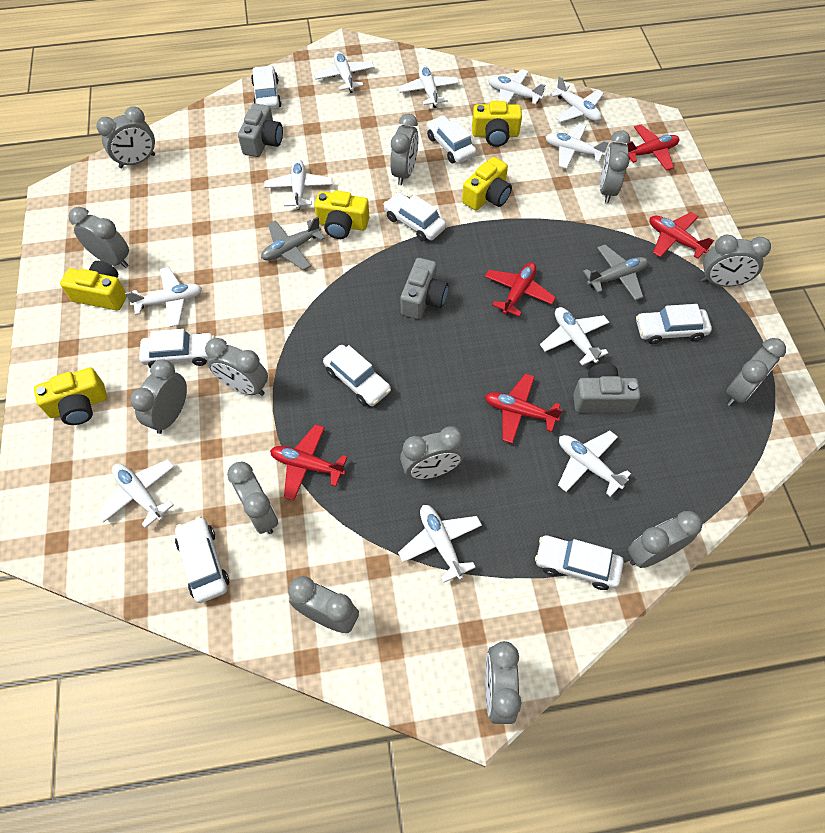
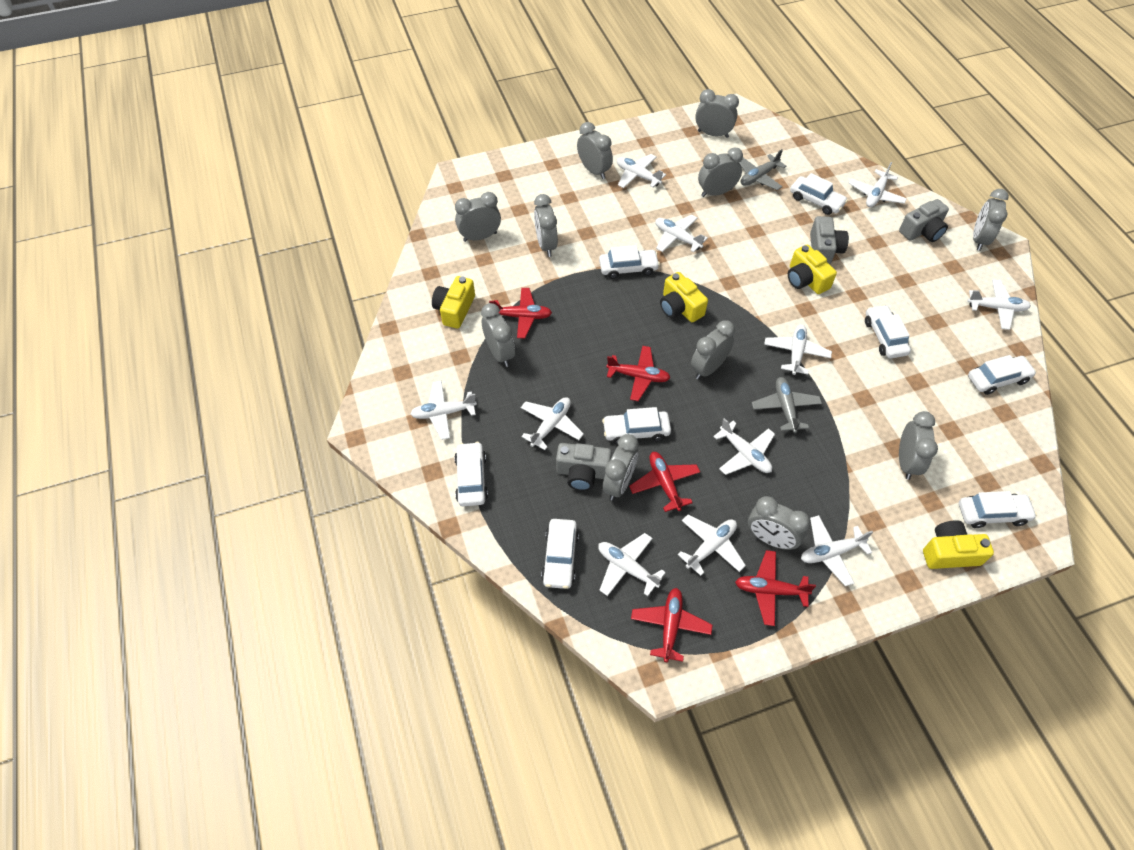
grey clock: [69,207,129,268] [96,107,155,168] [130,359,187,434] [205,338,268,396] [227,462,278,534] [288,576,359,633] [390,114,419,185] [400,426,464,479] [485,641,521,724] [600,130,630,203] [628,511,702,568] [701,235,771,287] [726,338,786,406] = 13 -> [455,192,501,242] [481,303,515,367] [534,194,558,257] [577,122,613,179] [603,434,639,501] [691,320,735,380] [695,89,739,138] [698,147,743,197] [748,496,810,550] [899,411,938,480] [973,189,1009,251] = 11
yellow camera: [34,367,107,425] [60,261,127,311] [314,190,369,239] [462,157,512,210] [472,101,522,147] = 5 -> [432,276,475,329] [660,272,708,322] [788,244,837,294] [923,520,994,569] = 4

